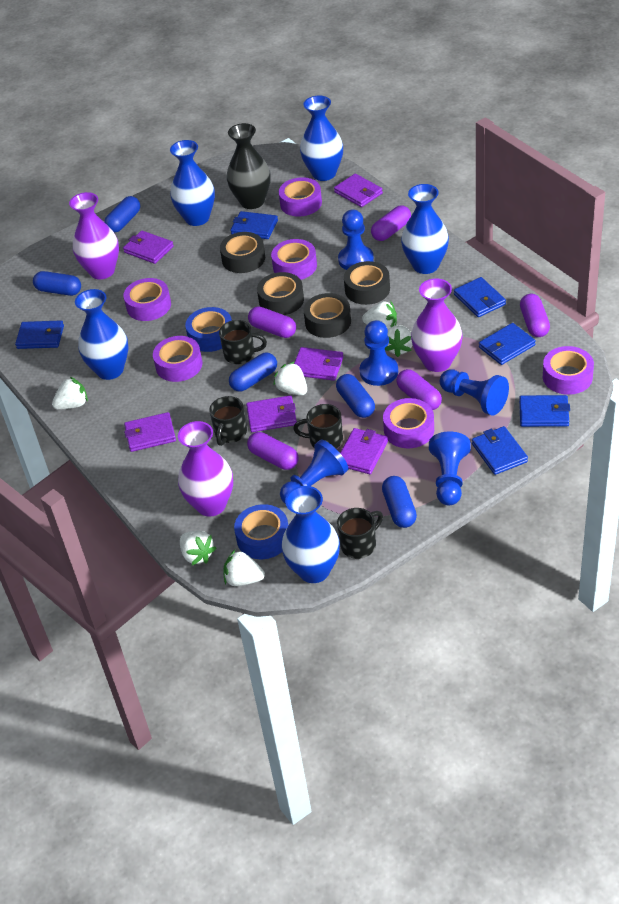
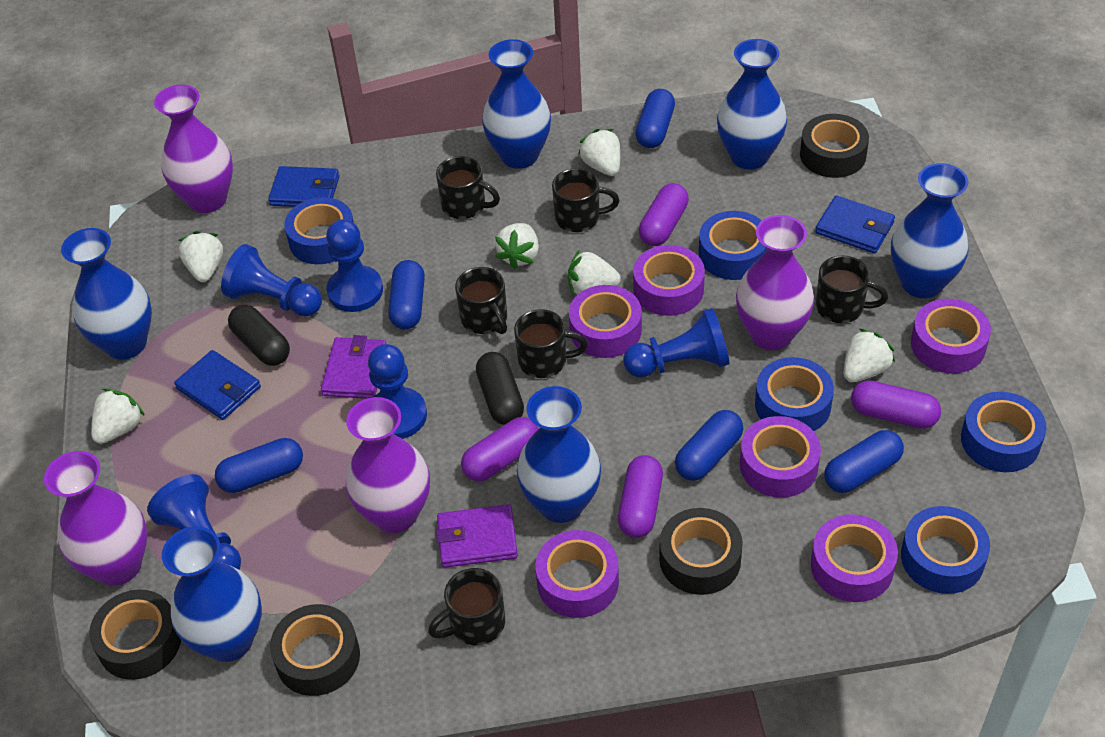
black capsule: none = 0 -> [228,305,290,366] [476,352,524,425] = 2
black mug: [209,396,247,446] [219,320,267,364] [293,404,343,448] [337,508,383,559] = 4 -> [428,568,505,645] [436,156,500,219] [455,267,507,334] [514,309,588,378] [552,168,619,232] [816,255,888,323] = 6
black vase: [227,123,271,209] = 1 -> none = 0
blue tape: [185,307,232,352] [234,504,288,559] = 2 -> [284,197,354,264] [699,211,767,280] [755,357,834,431] [901,506,990,594] [961,392,1047,472] = 5
blue vase: [75,289,129,380] [170,140,215,226] [281,486,340,583] [300,96,343,181] [401,184,449,274] = 5 -> [61,228,152,360] [162,526,262,662] [482,39,551,169] [517,386,601,523] [717,39,787,169] [891,163,969,298] = 6
blue wallet: [15,320,64,349] [230,211,278,239] [454,277,506,317] [472,426,528,475] [479,323,536,365] [519,395,570,427] = 6 -> [174,350,261,420] [268,166,340,207] [815,196,895,254] = 3
purple capsule: [247,432,299,470] [248,306,296,338] [371,205,411,241] [396,369,442,410] [520,294,550,337] = 5 -> [461,417,539,481] [618,455,663,538] [639,183,689,246] [851,380,941,429] = 4
purple vase: [69,192,119,279] [178,421,233,517] [411,279,462,372] = 3 -> [44,451,147,586] [154,85,233,213] [346,397,430,533] [736,215,814,350] = 4
purple wallet: [123,231,174,264] [124,412,176,452] [246,395,297,432] [294,347,344,381] [334,174,383,207] [340,428,388,474] = 6 -> [321,335,386,399] [436,504,518,568] = 2

